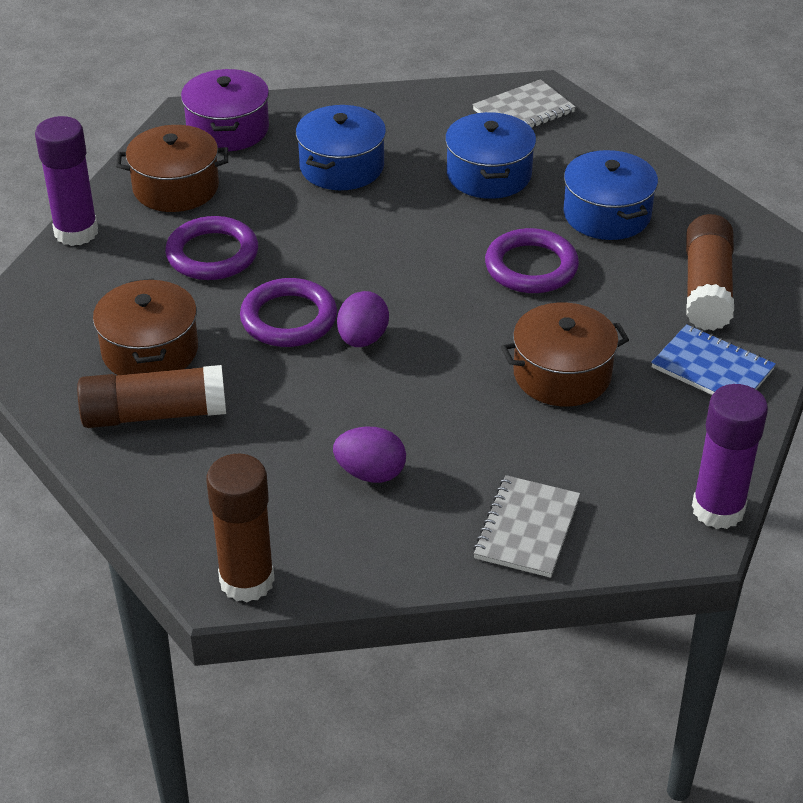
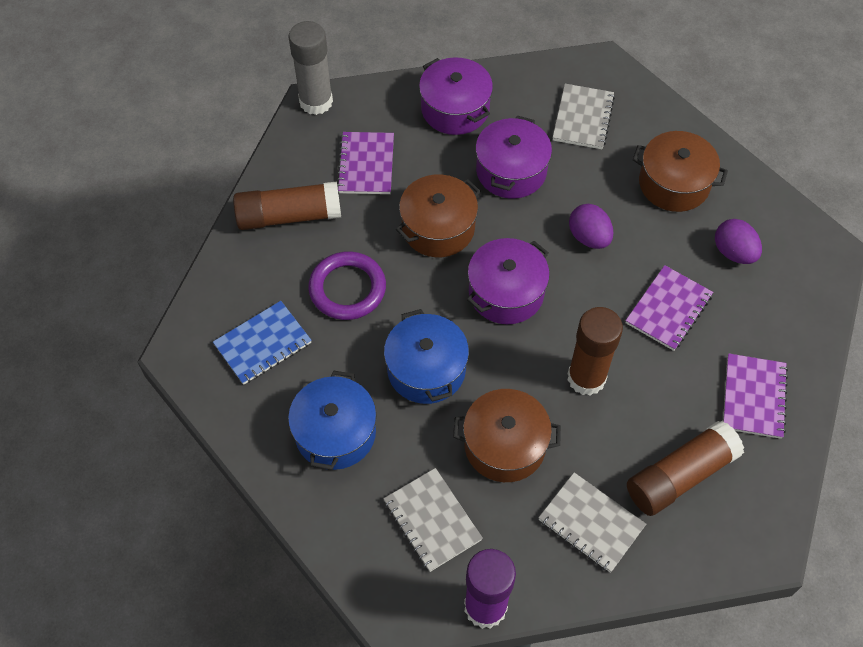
blue pot: [296,105,386,190] [445,112,536,199] [563,150,658,240] = 3 -> [288,371,376,470] [384,309,469,404] = 2
grey glue stick: none = 0 -> [288,21,333,115] = 1
grey notebook: [473,79,576,128] [473,475,580,578] = 2 -> [384,468,483,572] [538,472,646,573] [552,84,615,149] = 3
purple glue stick: [35,116,98,246] [692,384,768,529] = 2 -> [464,549,516,629] = 1
purple notebook: none = 0 -> [337,132,394,194] [625,265,713,351] [723,353,788,439] = 3
purple pot: [181,69,269,151] = 1 -> [419,57,493,135] [467,238,550,324] [476,116,552,199] = 3
purple ring: [165,216,258,280] [240,278,337,347] [485,228,579,293] = 3 -> [308,252,386,320] = 1

